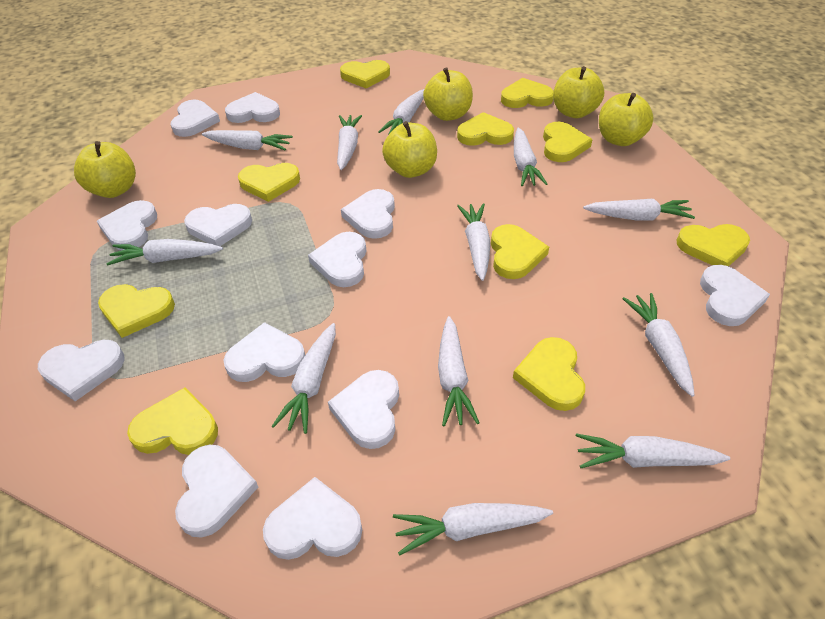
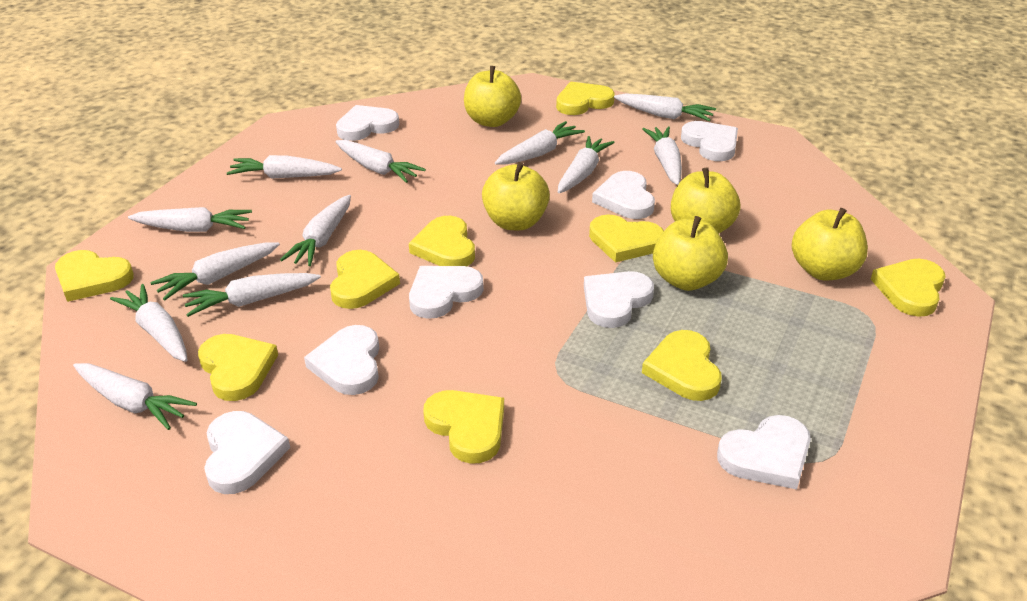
white heart: [38,340,125,401] [97,200,157,250] [171,99,220,137] [175,445,258,538] [184,204,252,246] [223,322,305,382] [225,92,280,123] [263,477,362,560] [308,232,366,287] [328,370,399,449] [341,189,395,239] [700,265,770,326] = 12 -> [204,411,290,494] [304,325,379,395] [336,105,399,141] [409,266,484,319] [584,271,654,328] [592,171,655,219] [681,121,738,161] [717,415,811,490] = 8
yellow heart: [98,284,175,338] [127,388,218,455] [238,163,300,202] [340,60,390,89] [457,112,514,146] [491,224,549,279] [501,78,554,108] [513,337,585,411] [543,122,593,162] [676,224,750,266] = 10 -> [55,250,134,302] [198,334,278,401] [330,250,400,309] [409,216,475,266] [423,390,504,464] [556,82,615,115] [589,214,664,263] [642,330,722,401] [871,259,945,317] = 9

